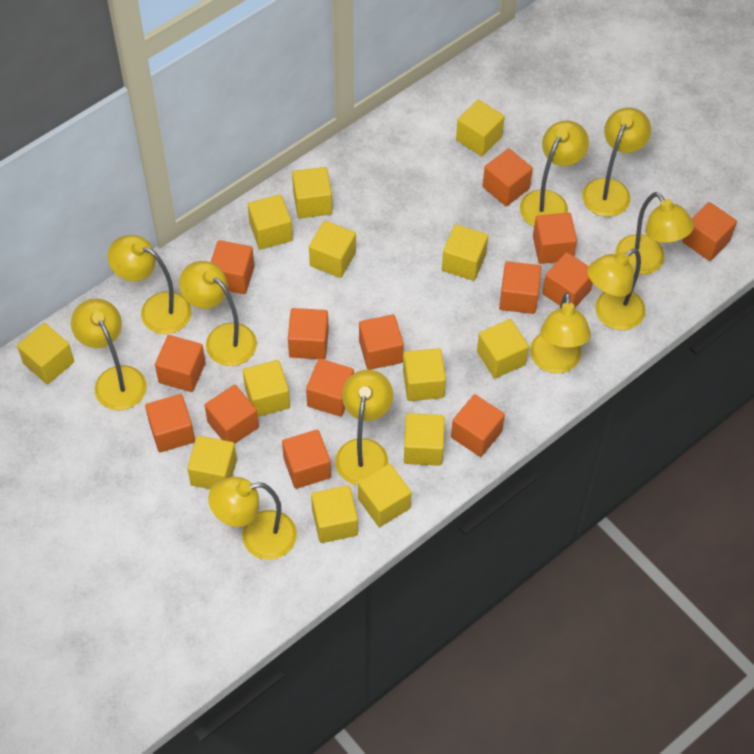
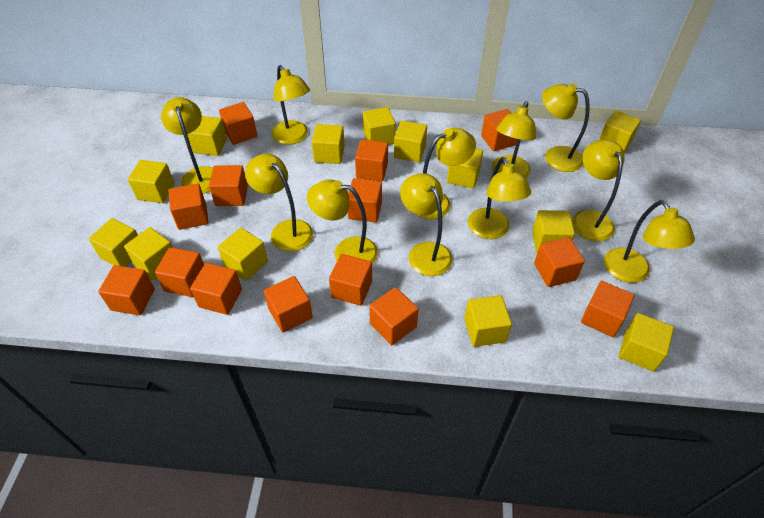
yellow lamp: [71,298,147,410] [108,235,192,334] [179,261,257,366] [208,477,297,560] [335,370,393,485] [520,121,589,226] [530,292,591,374] [582,108,651,217] [587,248,646,330] [615,192,694,275] = 10 -> [161,97,213,194] [245,154,313,252] [272,65,310,145] [307,179,378,264] [400,173,453,276] [416,128,476,220] [468,157,531,239] [492,101,536,178] [542,84,590,172] [572,140,625,242] [604,200,695,283] = 11

